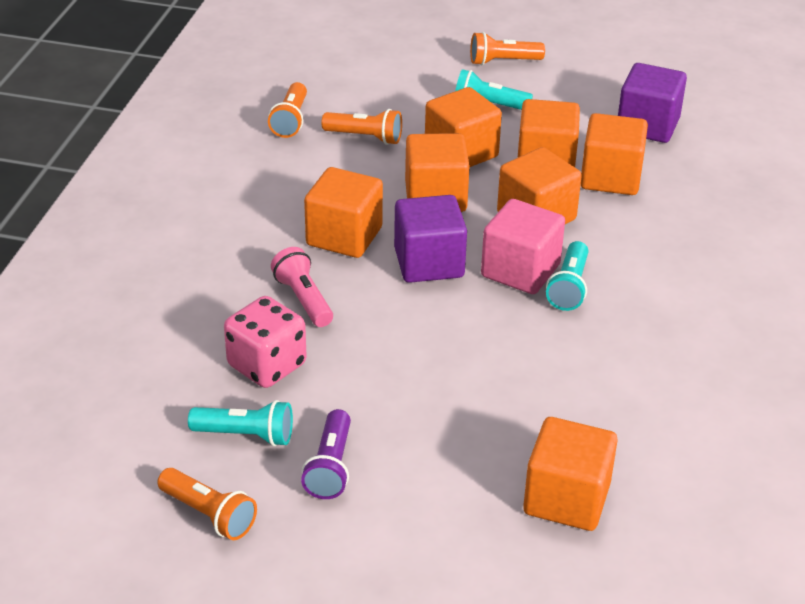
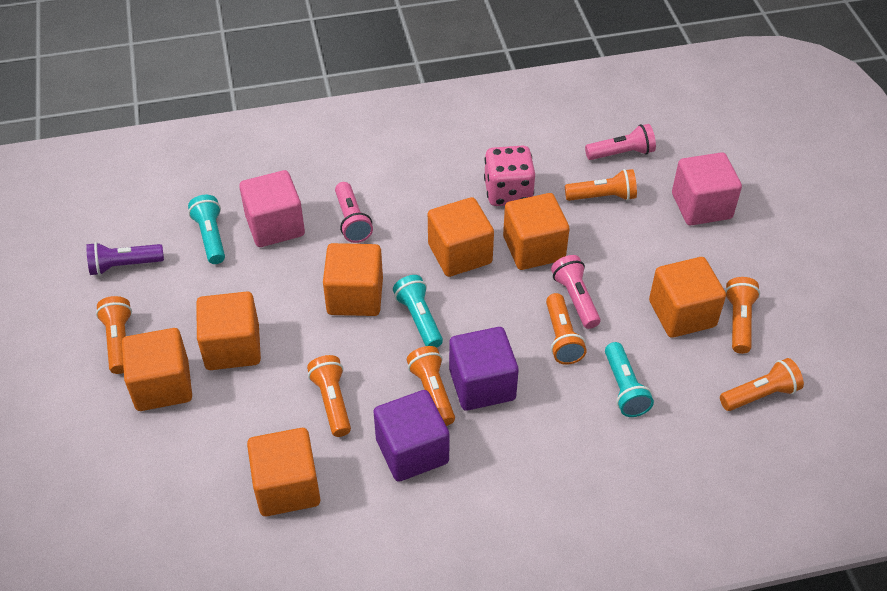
orange flashlight: [157,468,257,540] [268,82,307,138] [321,109,402,145] [470,32,545,65] = 4 -> [96,296,132,374] [307,355,351,437] [407,346,455,426] [546,293,587,365] [565,169,637,201] [720,358,804,411] [725,277,760,354] = 7
pink cube: [481,199,565,294] = 1 -> [239,170,305,247] [672,152,742,225] = 2
pink flashlight: [271,247,333,327] = 1 -> [335,182,373,243] [551,255,601,329] [585,124,656,160] = 3

